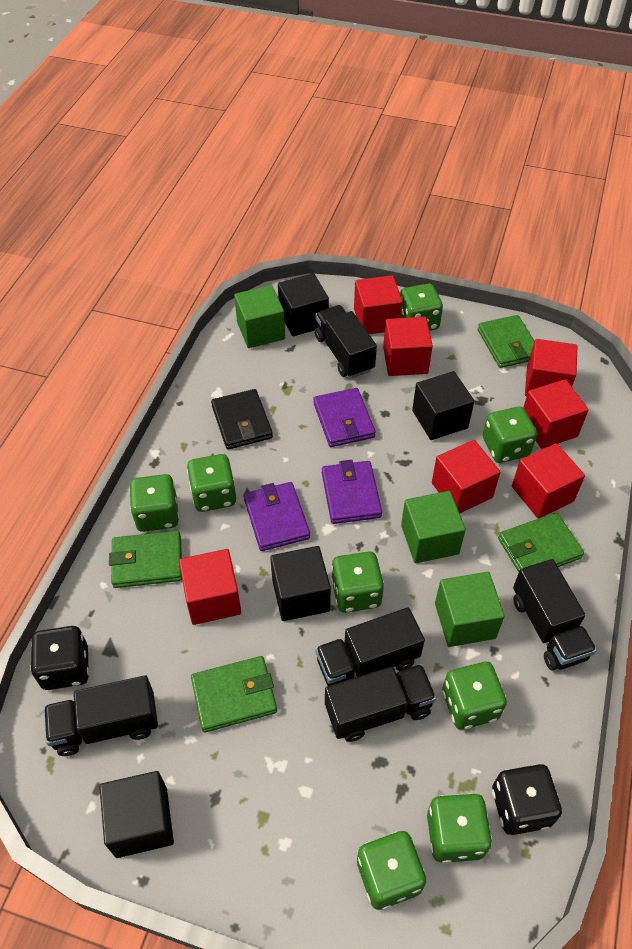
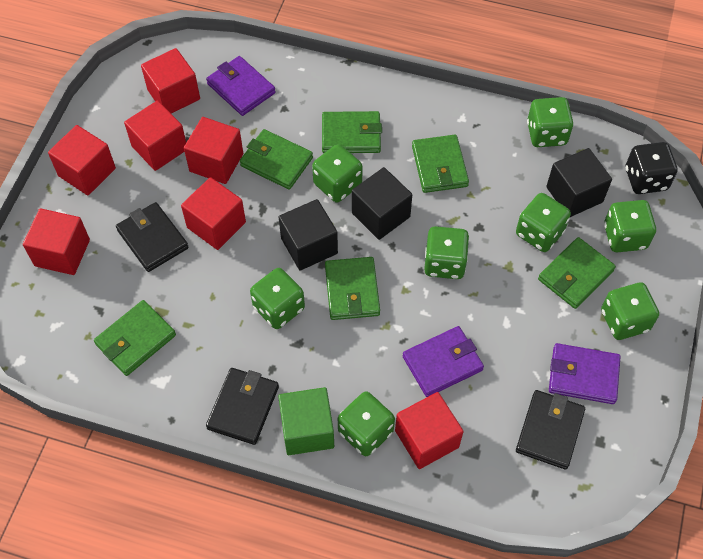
black cube: [100,771,174,858] [270,546,331,621] [278,273,329,336] [412,371,474,440] = 4 -> [279,199,338,270] [352,167,412,240] [546,148,612,217] = 3
black dice: [30,626,89,690] [492,764,562,835] = 2 -> [626,142,678,194] = 1
black truck: [44,675,158,756] [315,305,377,378] [315,607,425,686] [325,664,437,742] [513,559,597,671] = 5 -> none = 0
black wallet: [211,389,273,449] = 1 -> [116,202,188,272] [206,368,279,445] [516,390,585,470] = 3
green cube: [234,285,285,348] [401,491,466,563] [435,572,505,647] = 3 -> [278,387,334,455] = 1
green wallet: [109,531,182,588] [191,656,277,732] [478,315,534,368] [498,512,584,572] = 4 -> [94,300,176,376] [240,129,313,190] [322,111,382,153] [325,257,380,320] [412,135,469,193] [538,237,616,309] = 6

